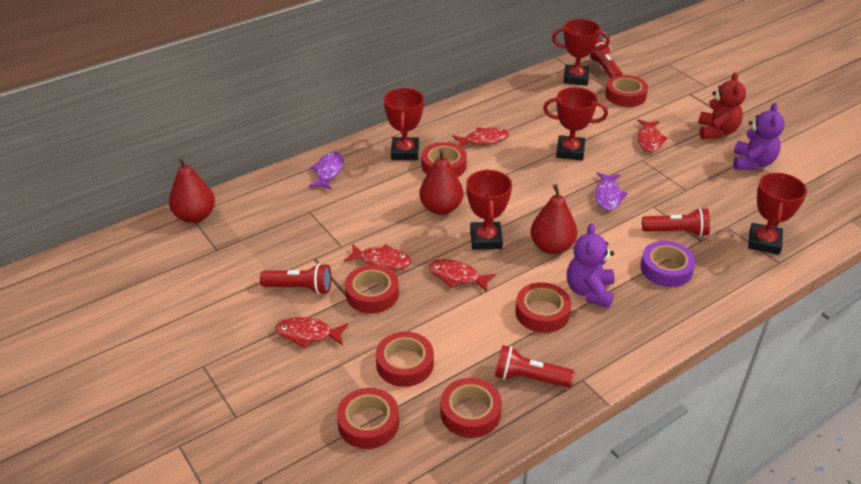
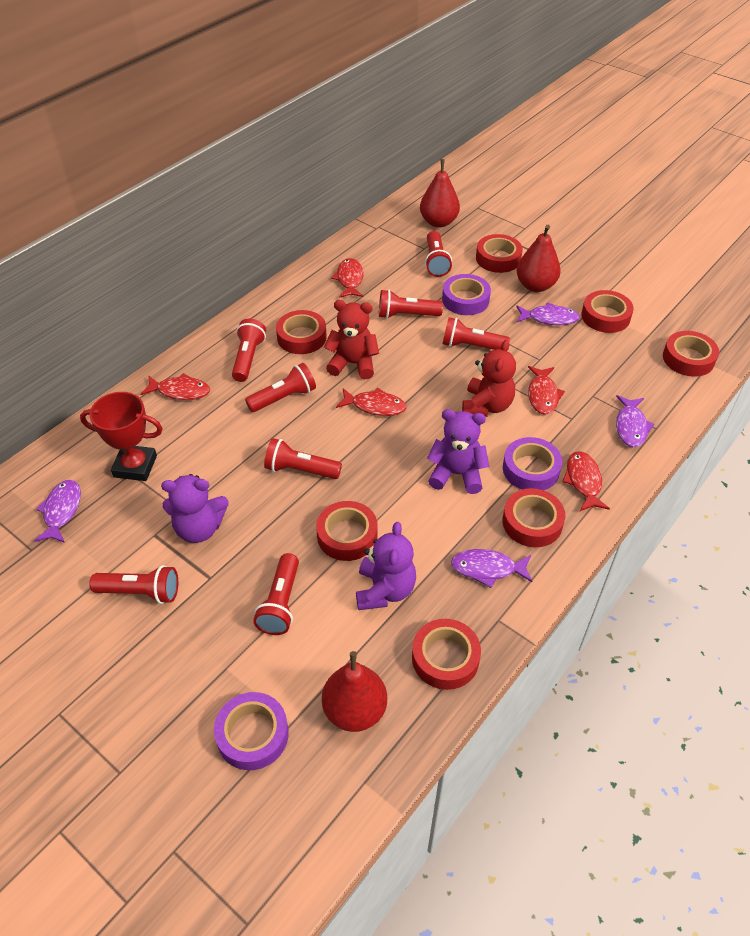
purple fish: [309,152,344,190] [594,172,628,211] = 2 -> [34,480,81,543] [451,549,532,588] [516,302,580,325] [616,395,654,447] = 4
purple tape: [640,241,696,287] = 1 -> [214,692,289,770] [442,274,491,315] [503,437,562,490] = 3
purple teddy bear: [567,223,615,308] [733,103,785,170] = 2 -> [161,474,229,543] [356,522,416,610] [427,409,489,494] = 3
red flashlight: [260,263,331,295] [495,345,574,387] [589,40,623,78] [642,208,710,237] = 4 -> [89,565,178,604] [232,319,266,382] [245,363,316,412] [253,553,299,635] [264,438,342,479] [379,290,443,319] [425,231,452,277] [442,317,510,350] = 8
red teddy bear: [698,73,746,139] = 1 -> [324,300,379,379] [462,340,516,417] = 2
red trophy: [384,88,424,160] [466,169,512,250] [543,87,608,160] [552,19,610,85] [748,173,807,255] = 5 -> [80,392,163,481] = 1

